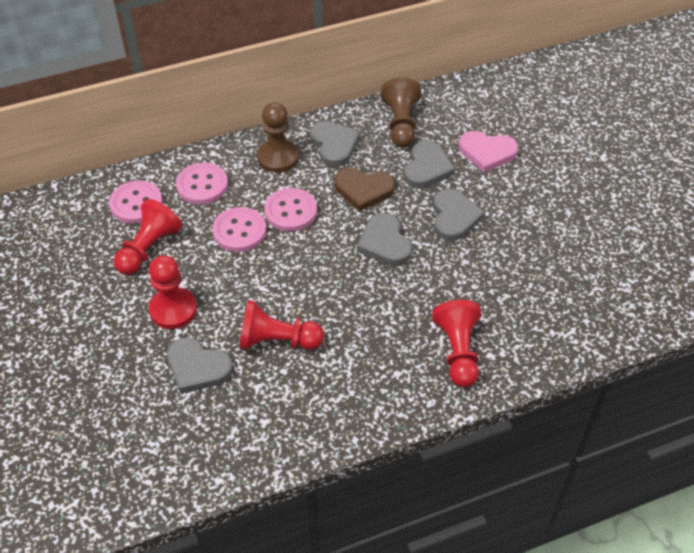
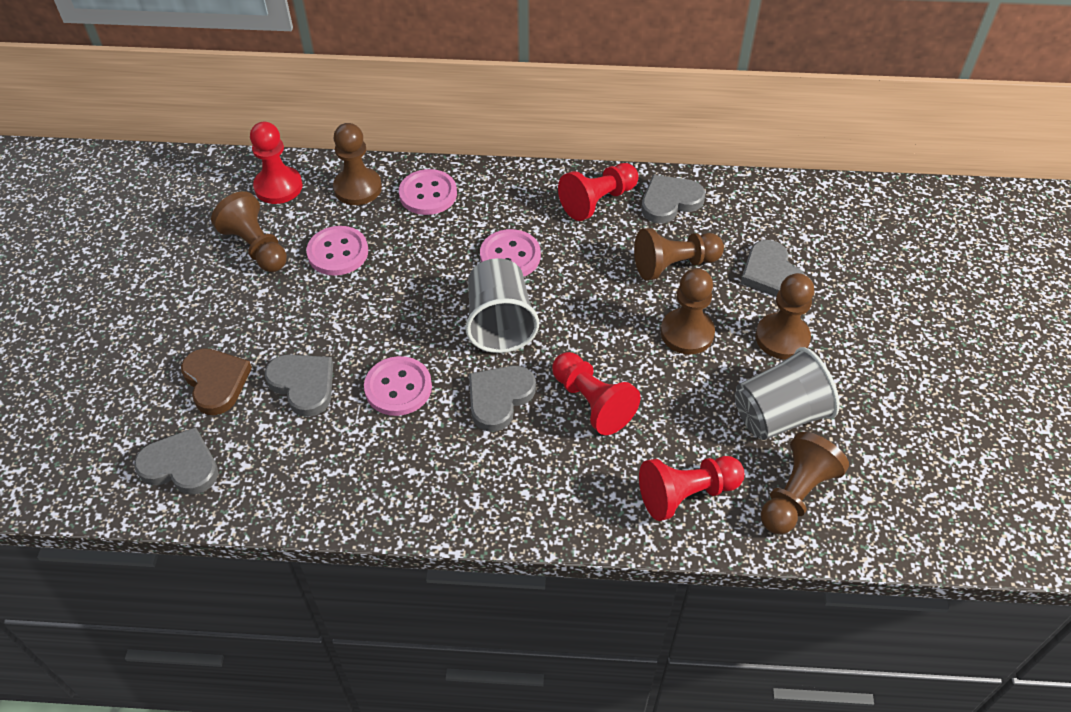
brown pawn: [257,102,299,173] [381,77,421,147] = 2 -> [211,191,287,272] [333,123,382,205] [634,228,724,281] [661,268,715,354] [755,273,814,359] [761,432,849,534] = 6
grey cup: none = 0 -> [465,258,539,353] [735,347,840,440] = 2
pink heart: [459,131,518,173] = 1 -> none = 0

